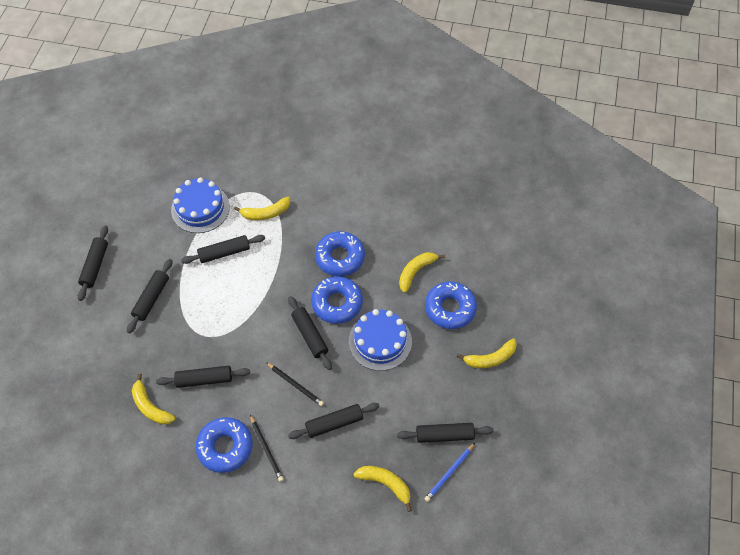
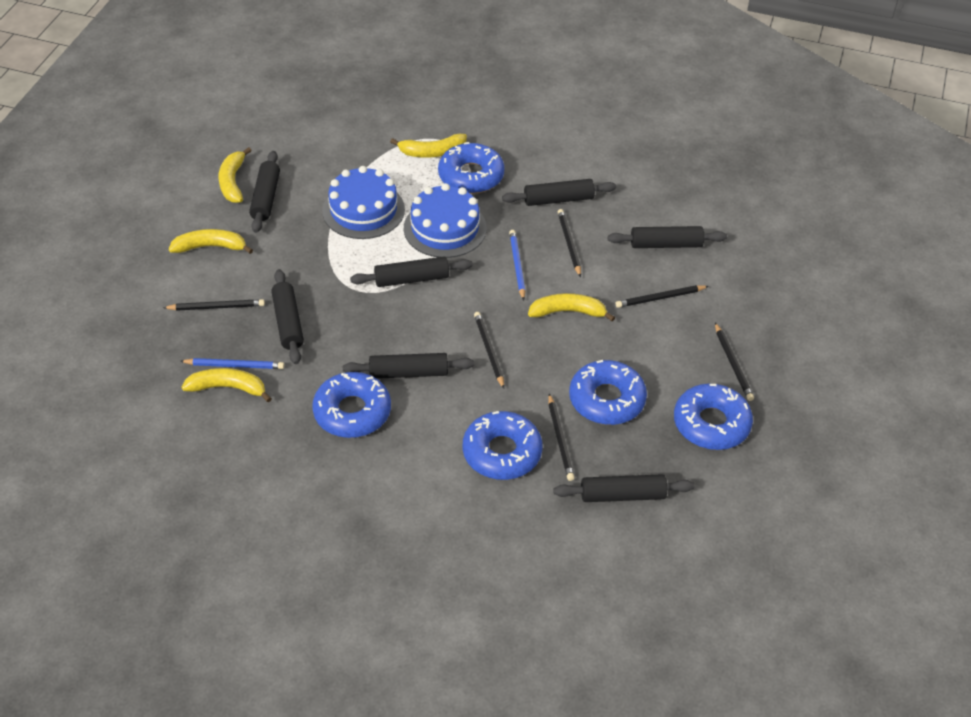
black pencil: [250,415,284,482] [266,362,324,406] = 2 -> [163,299,265,311] [474,312,504,389] [548,394,575,481] [558,209,581,277] [616,285,709,308] [715,323,754,401] = 6
blue donut: [196,417,252,473] [311,276,363,324] [315,231,365,276] [425,281,477,329] = 4 -> [312,372,391,438] [438,142,504,194] [463,411,543,480] [569,360,647,425] [674,383,753,450] = 5
blue pencil: [424,443,475,502] = 1 -> [180,358,284,369] [509,230,525,300] = 2

